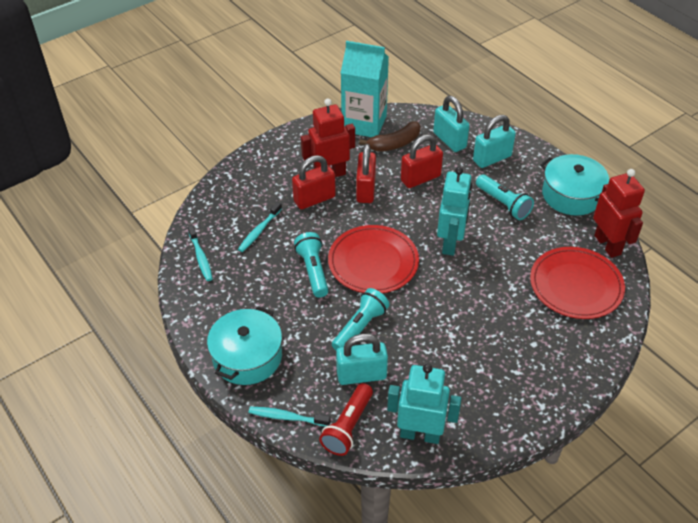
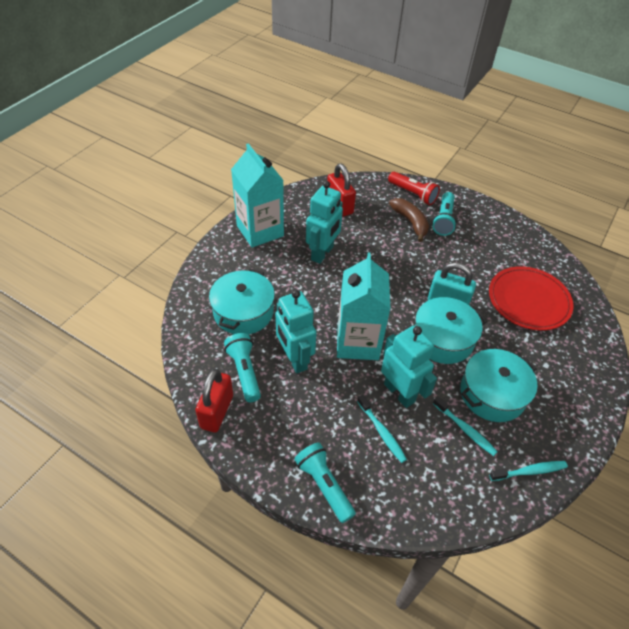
red padlock: [292,155,336,209] [356,144,376,203] [401,134,443,188] = 3 -> [195,369,233,433] [327,163,356,217] = 2
red plate: [328,225,419,293] [530,247,625,319] = 2 -> [489,266,573,331] = 1
red robot: [301,98,355,177] [593,169,645,258] = 2 -> none = 0
turquoise carton: [341,41,389,137] = 1 -> [231,143,284,248] [337,253,391,360] = 2
turquoise padlock: [336,334,388,385] [433,96,470,152] [473,115,516,168] = 3 -> [428,262,476,305] = 1
turquoise pot: [207,306,282,385] [540,154,609,216] = 2 -> [209,268,275,334] [415,297,487,364] [460,349,537,422] = 3
turquoise robot: [387,364,462,444] [437,167,472,256] = 2 -> [275,290,317,373] [306,181,343,264] [381,326,437,408] = 3

